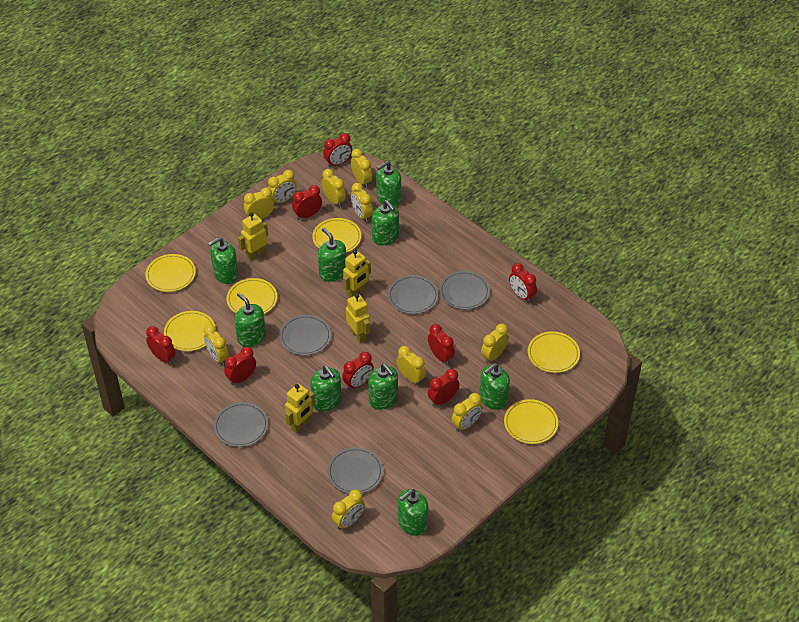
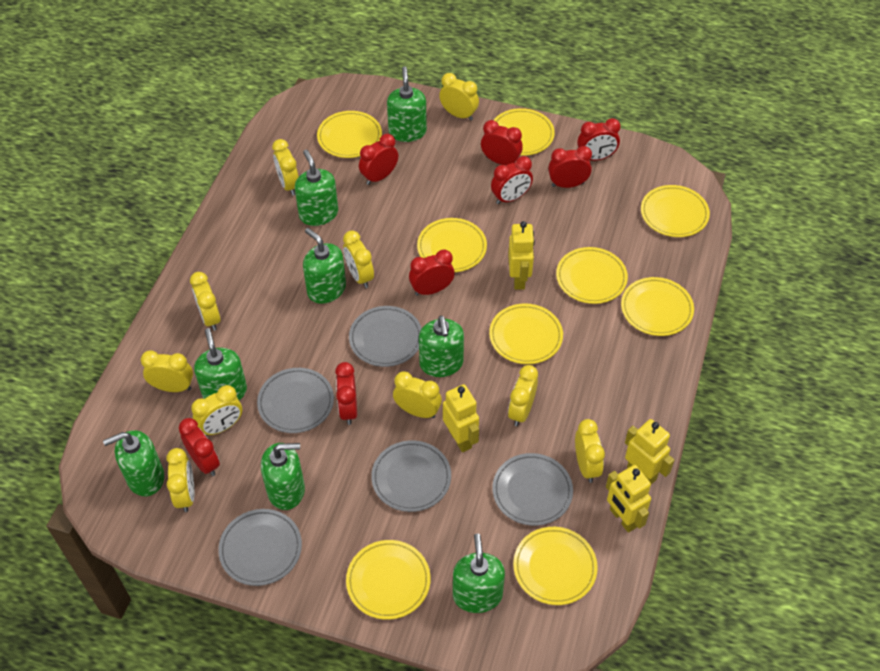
green soap dispenser: [208,237,238,284] [235,293,266,347] [310,366,341,412] [318,228,346,282] [368,364,398,410] [372,200,399,246] [376,161,401,207] [398,489,428,536] [479,363,510,410] = 9 -> [103,430,164,496] [194,328,247,400] [261,443,305,510] [295,150,338,226] [303,228,346,304] [387,66,427,142] [419,316,464,377] [453,533,505,613] = 8
yellow plate: [145,254,196,292] [164,311,216,351] [227,278,277,314] [312,218,361,253] [504,399,558,444] [528,331,580,373] = 6 -> [317,111,382,158] [346,540,431,620] [417,218,487,272] [489,303,563,364] [494,108,555,156] [513,527,598,605] [556,247,628,304] [621,277,694,336] [641,185,710,237] = 9

